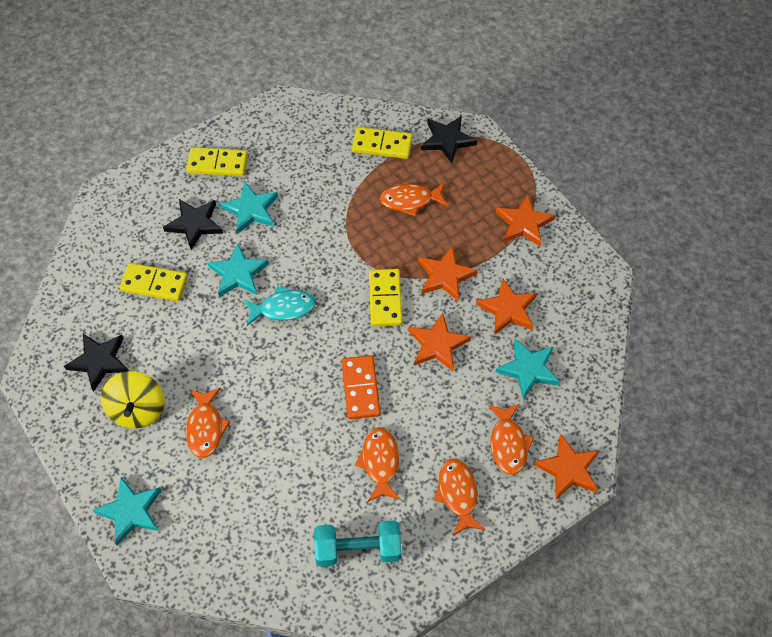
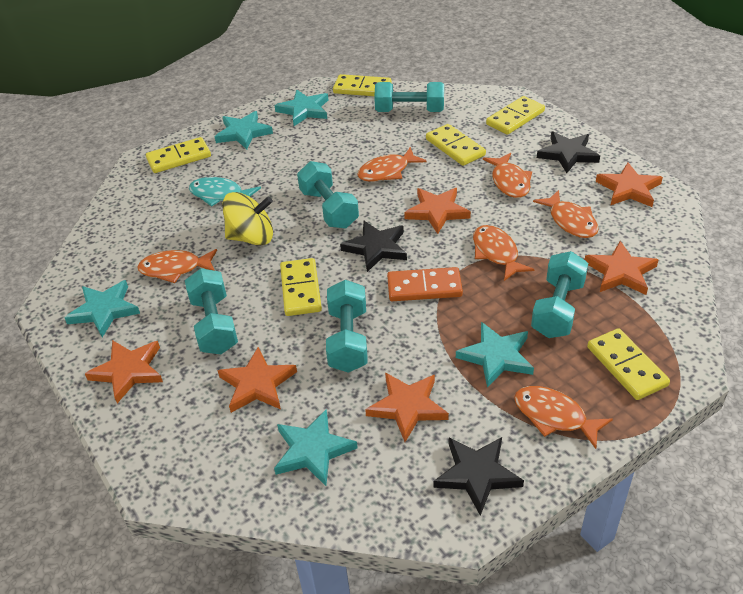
orange fish: [186,388,230,458] [355,427,401,502] [380,183,448,217] [434,459,486,536] [488,403,534,475] = 5 -> [137,249,217,283] [357,147,427,182] [473,225,534,281] [483,153,532,198] [514,386,613,449] [533,190,599,238] = 6
orange star: [408,313,471,371] [418,246,478,301] [476,278,537,334] [496,194,555,247] [533,434,600,500] = 5 -> [85,340,163,403] [218,347,297,413] [365,373,449,442] [404,188,471,234] [585,241,658,295] [596,162,663,207] = 6
turquoise dumbbell: [314,520,402,567] = 1 -> [185,268,238,354] [297,161,359,228] [326,280,368,373] [374,82,444,112] [531,251,588,338] = 5
turquoise star: [93,477,162,545] [207,243,269,297] [220,182,278,233] [496,339,560,399] = 4 -> [64,280,140,337] [215,111,273,150] [274,90,328,126] [274,409,358,486] [456,322,534,388] = 5
yellow domino: [120,263,188,301] [186,147,248,176] [352,127,412,159] [369,269,403,326] = 4 -> [146,137,211,173] [280,258,322,316] [333,74,392,96] [426,124,486,166] [486,96,545,135] [587,328,670,400] = 6

